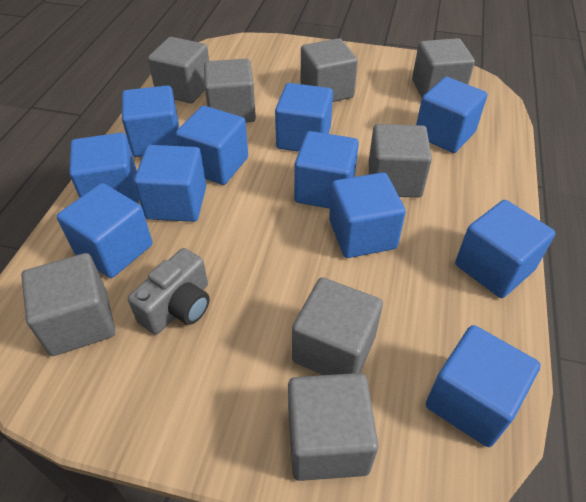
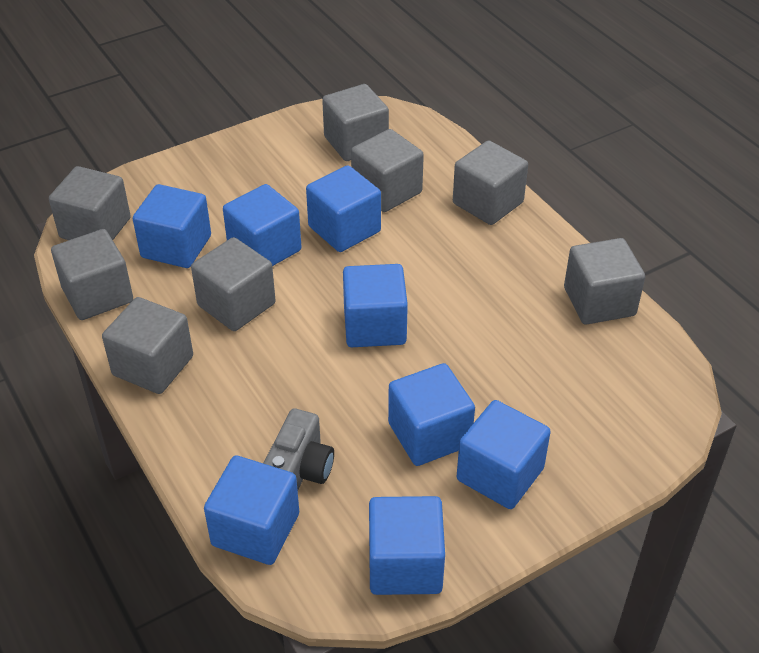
blue cube: [57,183,152,278] [69,133,139,203] [122,85,179,157] [134,145,206,222] [175,106,248,185] [275,83,333,152] [294,131,359,209] [329,172,406,258] [416,77,488,153] [426,325,541,447] [455,200,555,298] = 11 -> [133,184,211,268] [204,456,299,565] [223,184,301,266] [306,165,381,252] [343,264,408,347] [369,496,445,595] [388,363,475,466] [457,400,551,509] = 8

